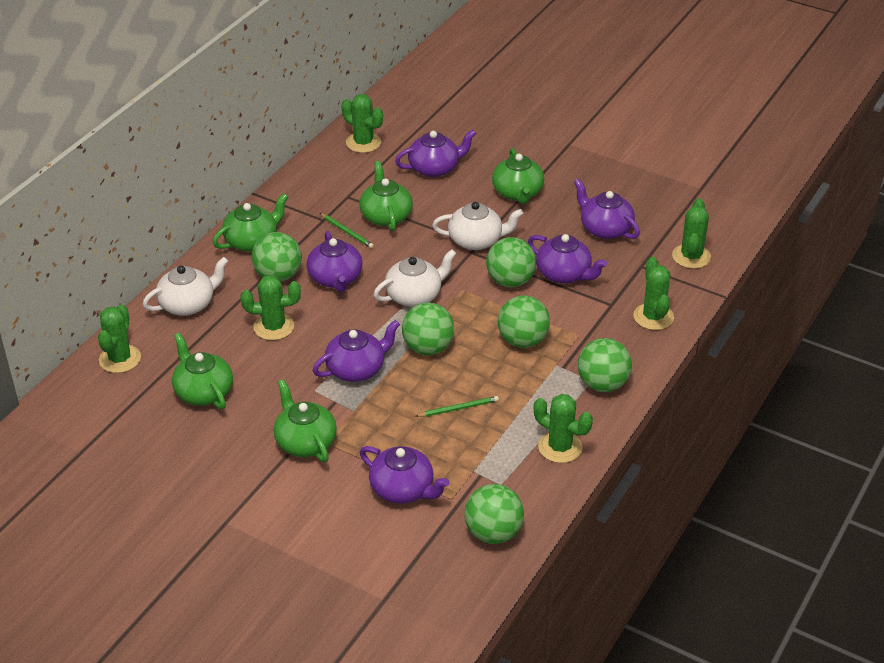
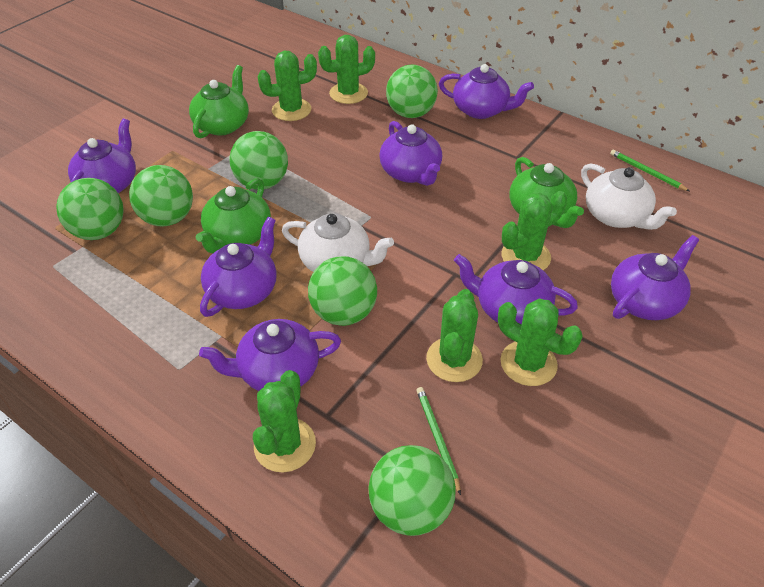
green teapot: [172,333,233,409] [213,193,288,252] [274,380,337,462] [359,161,413,231] [492,148,544,204] = 5 -> [189,65,249,138] [196,178,271,253] [509,157,584,228] = 3
purple teapot: [307,231,363,292] [313,320,400,382] [360,446,449,504] [395,129,476,177] [528,234,607,283] [574,179,640,239] = 6 -> [68,118,136,193] [199,319,341,391] [200,217,277,317] [379,121,442,186] [439,64,534,119] [454,254,578,325] [611,235,699,320] = 7
white teapot: [143,257,228,316] [374,249,457,307] [432,202,523,250] = 3 -> [282,213,394,272] [581,164,677,230] = 2

